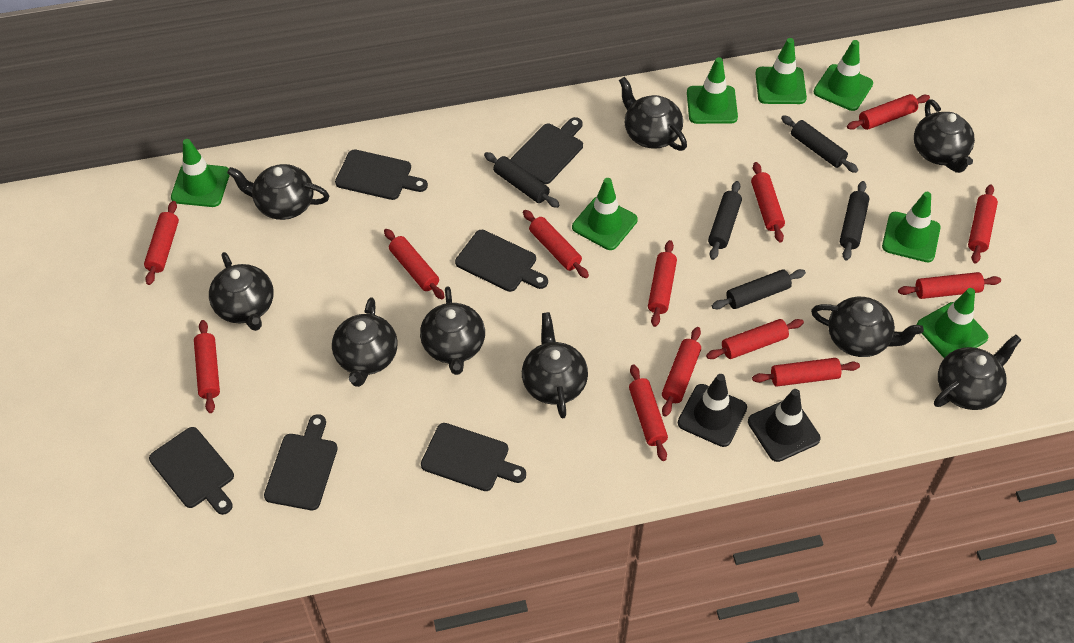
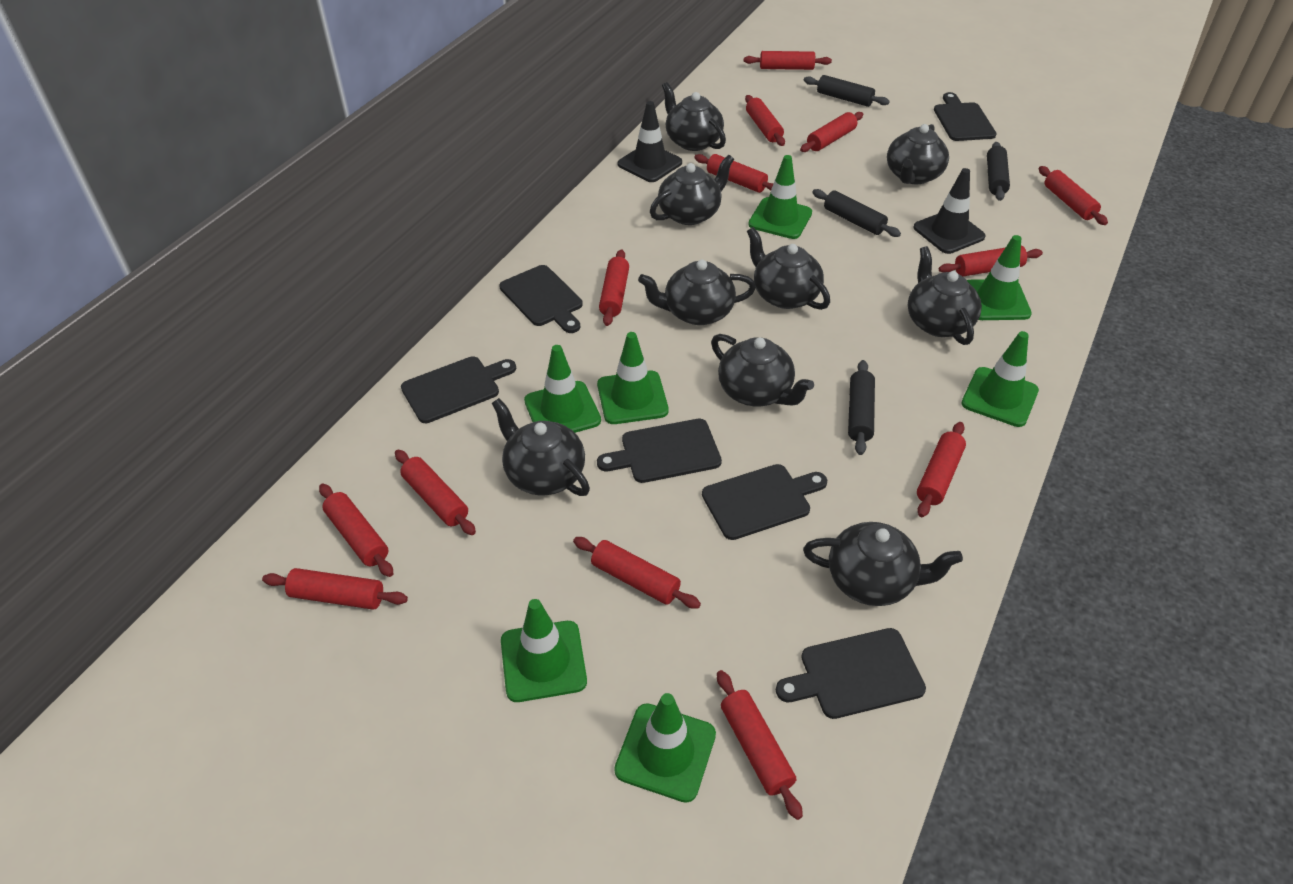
black rolling pin: [484,152,560,208] [708,181,742,260] [712,269,806,309] [781,115,858,173] [840,181,870,260] = 5 -> [803,75,890,107] [812,189,901,237] [848,360,875,455] [987,142,1010,201] = 4

